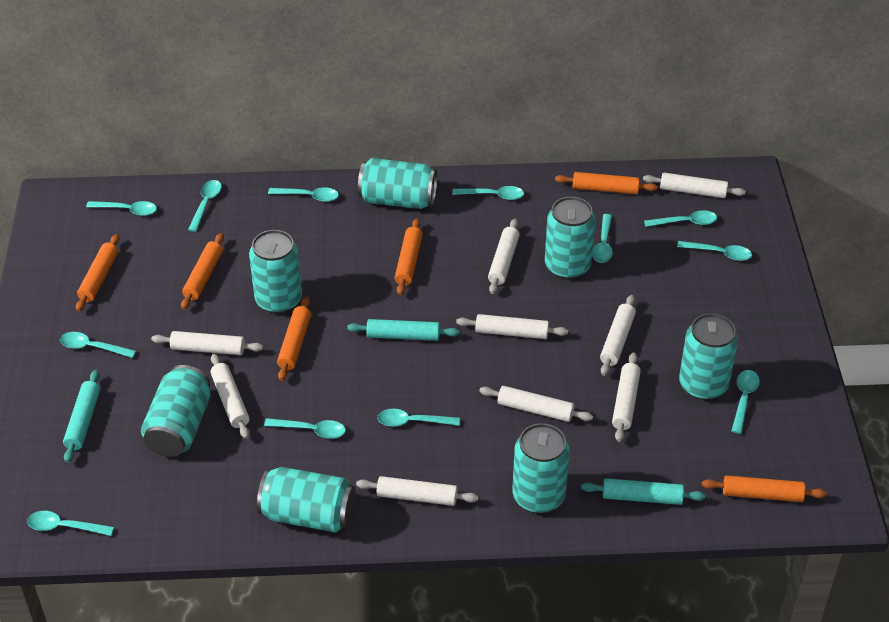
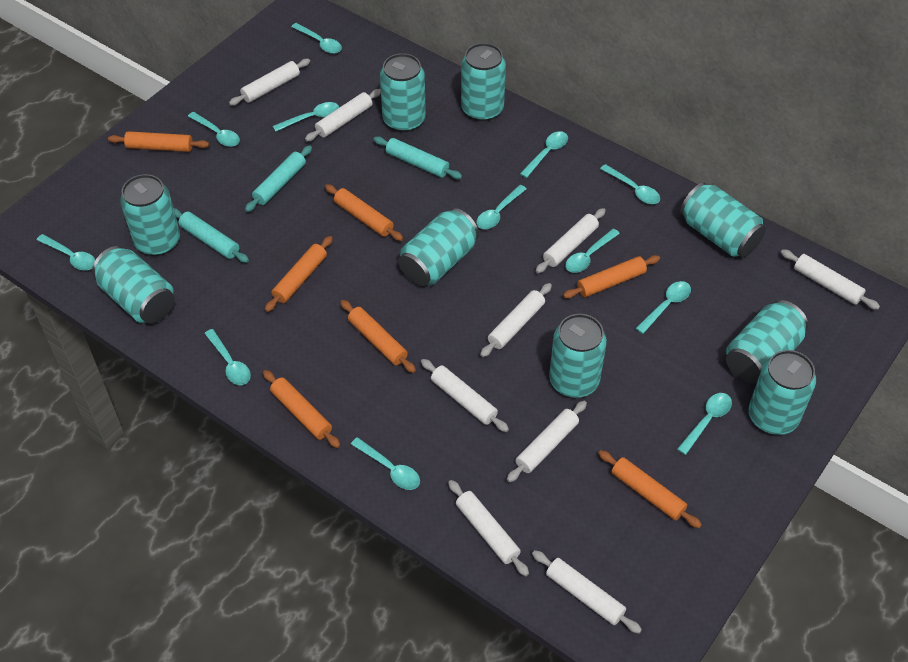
orange rolling pin: [76,234,119,312] [181,233,224,310] [277,297,311,381] [395,218,423,295] [555,172,658,194] [702,475,827,502] = 6 -> [108,131,209,152] [263,370,340,448] [265,236,333,312] [325,184,403,241] [340,300,416,373] [563,255,660,299] [598,450,702,528] = 7
turquoise can: [141,365,211,457] [249,230,302,314] [257,467,356,533] [358,158,437,209] [512,423,570,514] [545,197,595,279] [679,313,738,400] = 7 -> [92,246,175,324] [120,174,180,256] [380,53,426,132] [398,208,479,286] [461,43,506,121] [549,314,607,398] [680,182,766,257] [726,300,808,384] [748,350,816,435] = 9

